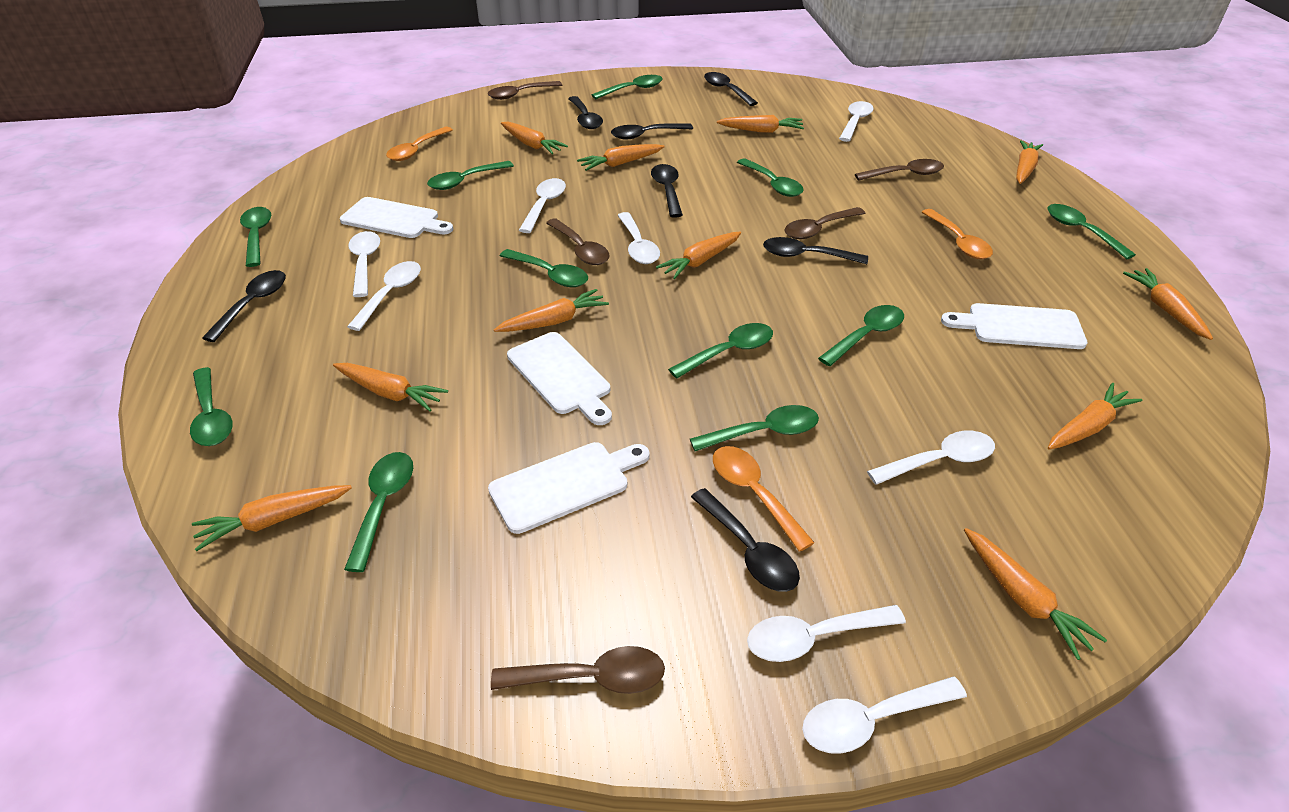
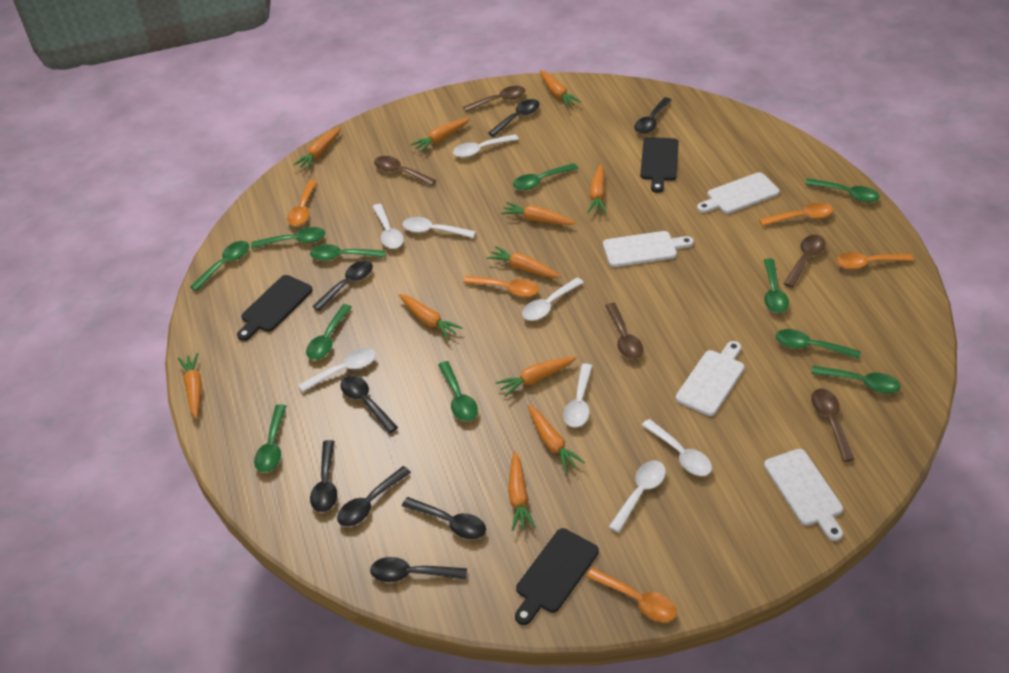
black cutting board: none = 0 -> [237,275,313,341] [515,528,599,625] [640,137,679,193] = 3
black spoon: [202,270,286,342] [568,96,603,129] [611,123,693,140] [651,164,683,218] [691,488,800,592] [704,72,758,106] [763,237,868,264] = 7 -> [310,440,337,512] [313,260,373,311] [337,466,411,527] [340,375,398,434] [370,557,467,582] [402,497,486,539] [488,99,540,137] [634,97,672,134] = 8
orange spoon: [386,127,453,161] [713,446,815,552] [921,209,993,259] = 3 -> [287,180,317,226] [463,276,539,297] [586,567,677,622] [759,202,833,226] [836,252,914,269] = 5

